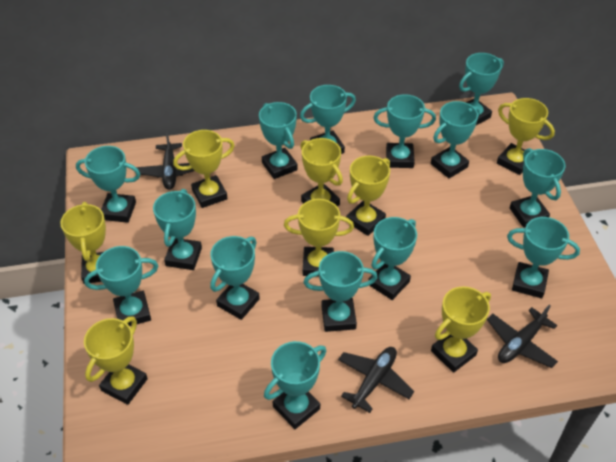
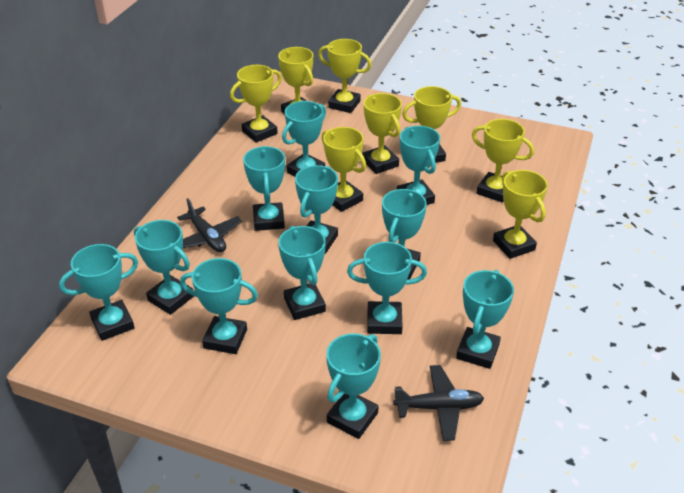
black plane: [136,132,194,190] [338,347,414,413] [487,305,558,368] = 3 -> [177,198,242,252] [393,365,484,441] = 2
turquoise trophy: [76,146,140,223] [84,246,158,326] [153,189,202,270] [210,236,260,320] [259,102,298,179] [264,341,326,429] [300,85,356,154] [304,251,378,332] [368,217,417,300] [374,94,436,168] [431,101,480,178] [459,53,504,125] [507,217,580,298] [510,148,565,228] = 14 -> [59,244,138,341] [134,220,194,315] [180,258,258,354] [243,146,285,231] [278,226,326,320] [282,101,326,177] [295,165,338,254] [326,334,381,439] [347,242,427,334] [382,189,427,279] [397,126,440,205] [456,270,514,369] = 12

